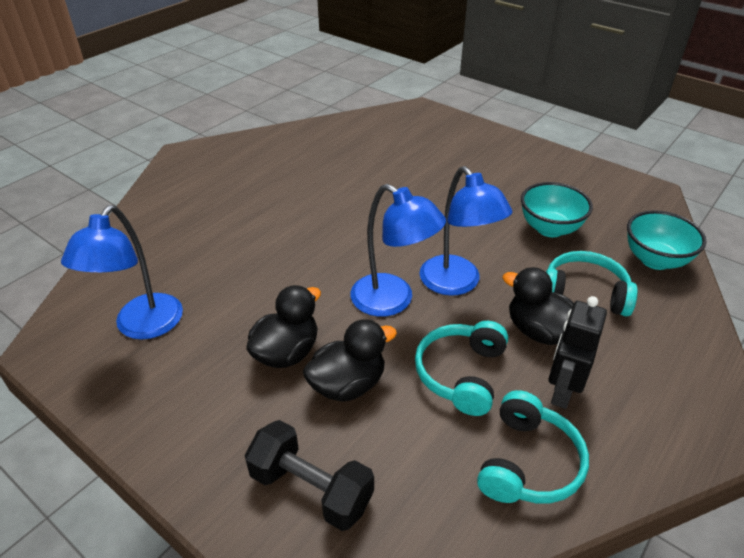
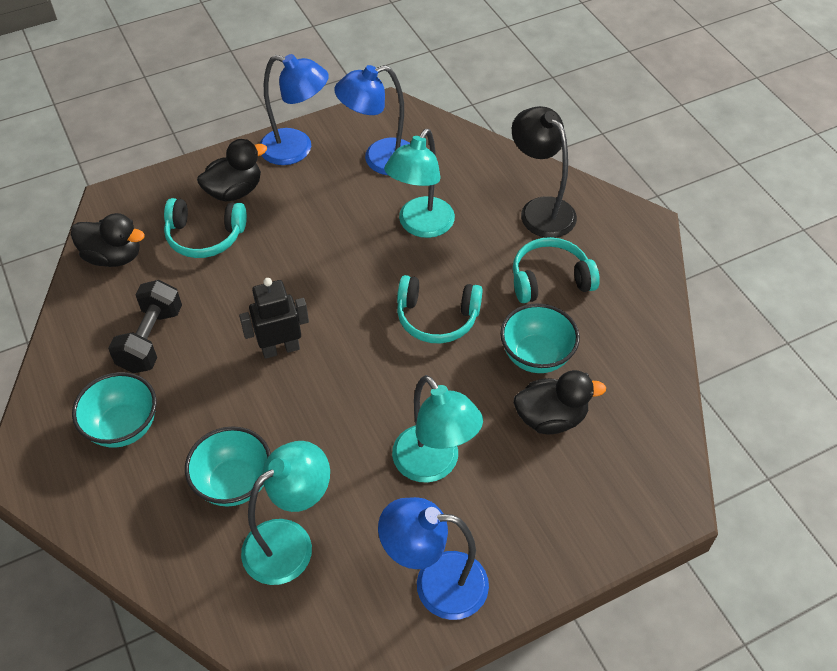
black lamp: none = 0 -> [512,106,577,238] = 1
turquoise bowl: [521,182,593,237] [627,210,707,270] = 2 -> [72,372,157,448] [185,426,271,506] [500,303,580,373] = 3
turquoise lamp: none = 0 -> [241,441,330,585] [384,129,455,238] [392,375,483,483] = 3

